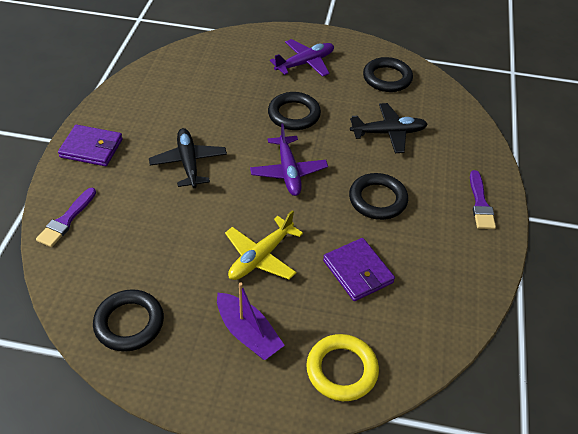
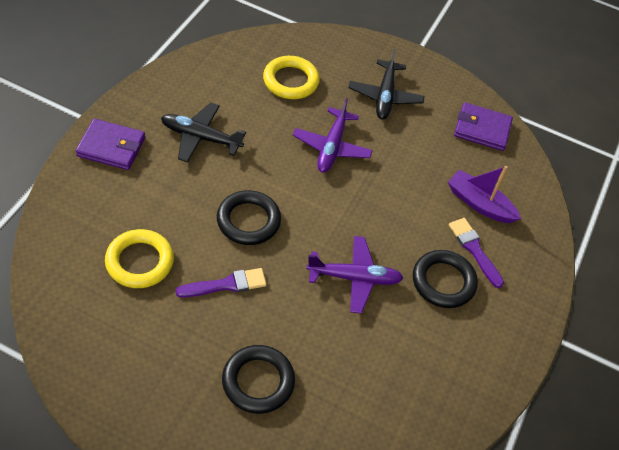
black ring: [93,289,164,352] [268,92,321,130] [349,173,408,220] [363,57,413,92] = 4 -> [217,190,281,245] [222,345,295,414] [413,250,478,308] = 3
yellow plane: [225,210,303,280] = 1 -> none = 0
yellow ring: [306,334,379,401] = 1 -> [105,229,174,288] [263,56,320,99] = 2

